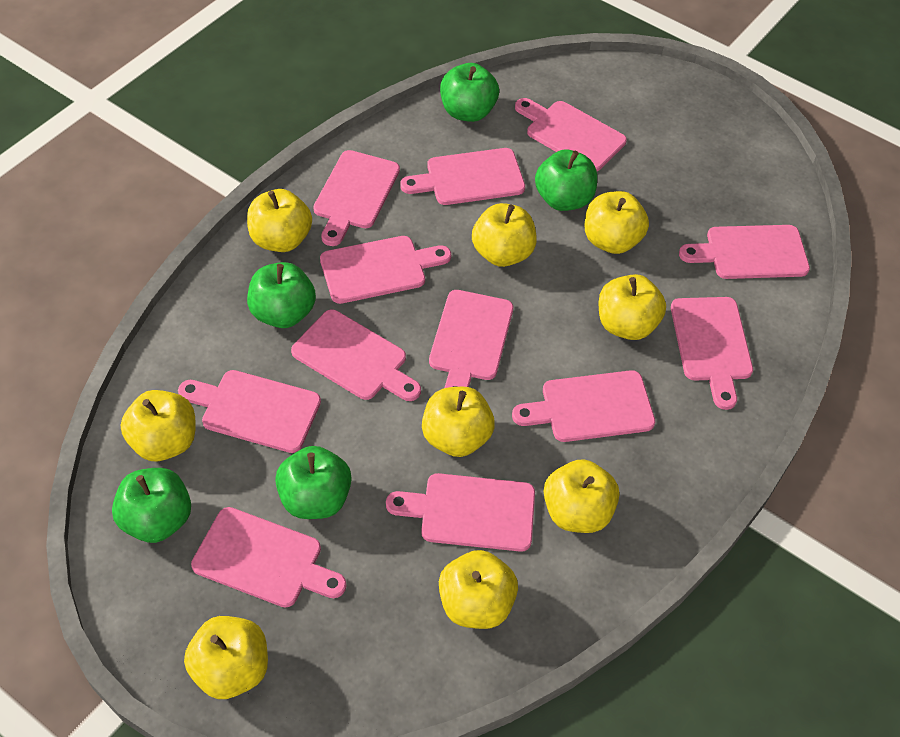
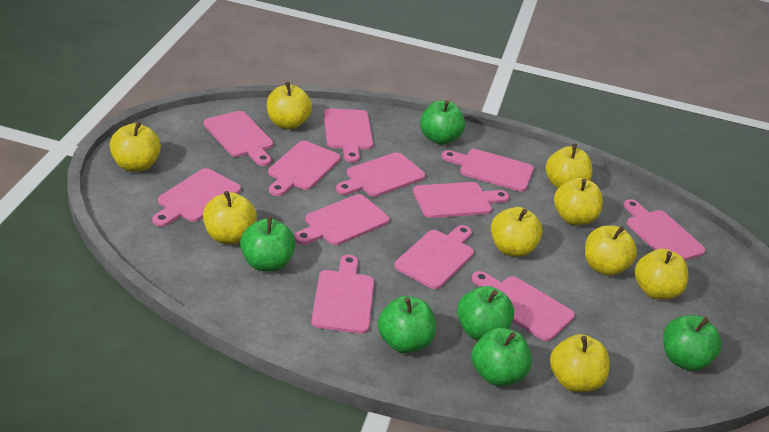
green apple: [112,468,191,543] [247,262,316,328] [275,446,352,519] [440,63,499,122] [535,150,597,211] = 5 -> [240,216,295,272] [378,296,436,353] [420,100,465,145] [457,286,514,340] [472,328,531,386] [663,315,722,371] = 6

